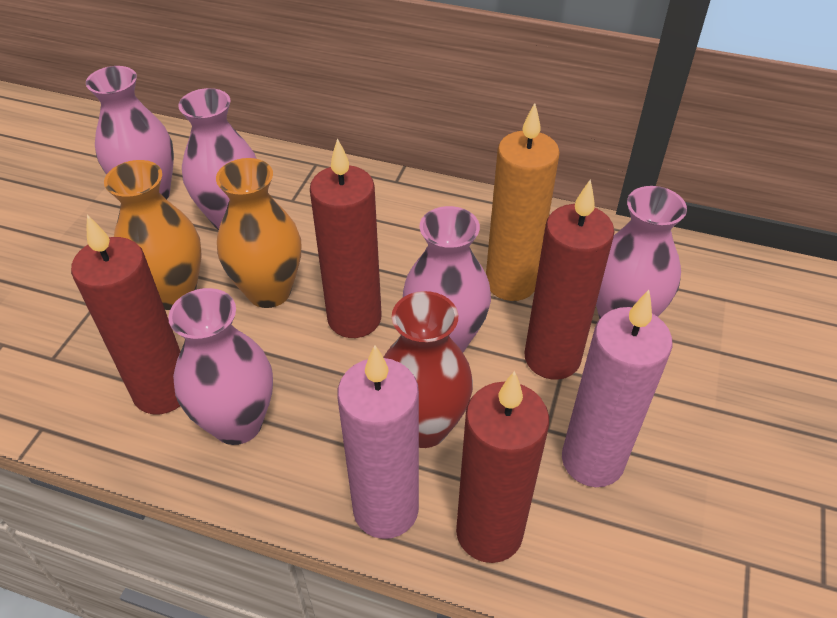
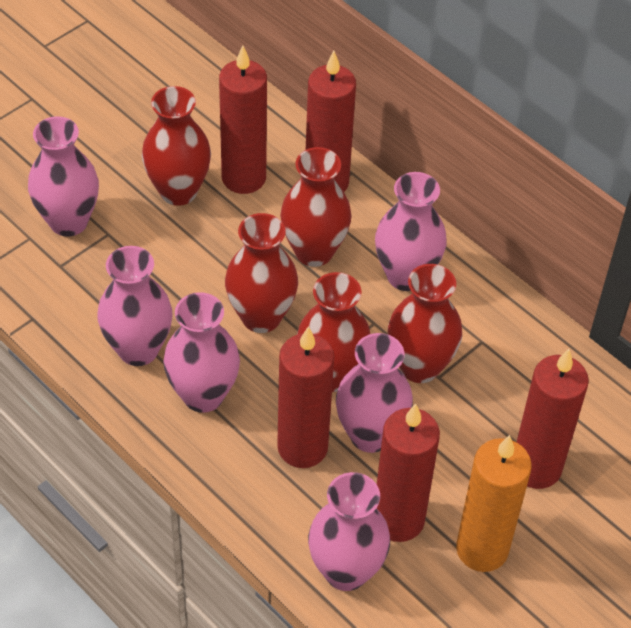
orange vase: [104,160,202,310] [216,158,301,308] = 2 -> none = 0
pink candle: [337,345,419,539] [562,290,673,487] = 2 -> none = 0
pink vase: [86,66,174,199] [168,288,273,445] [178,88,257,230] [403,206,491,352] [596,186,687,319] = 5 -> [28,116,99,237] [97,246,173,366] [163,292,240,413] [308,472,390,591] [336,333,413,453] [375,172,447,291] = 6
red candle: [71,215,181,414] [310,138,382,338] [456,371,549,563] [524,180,614,380] = 4 -> [219,46,267,194] [277,326,334,468] [306,51,356,192] [377,403,440,542] [517,349,589,489] = 5
red vase: [383,291,473,448] = 1 -> [142,86,211,206] [225,213,298,333] [280,147,351,267] [297,272,370,392] [388,264,462,383] = 5

